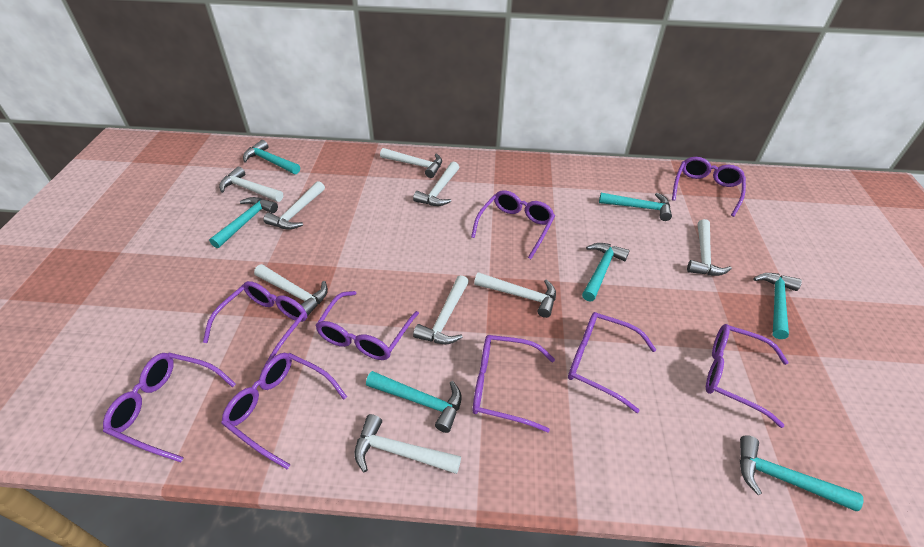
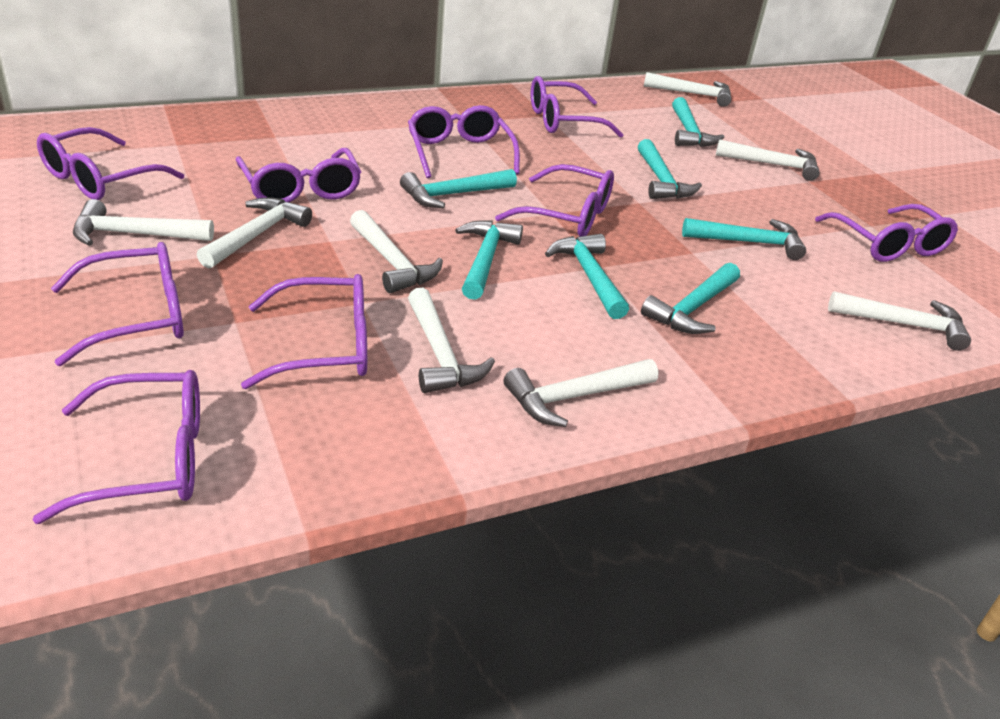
white hammer: [219,167,283,202] [254,264,328,316] [263,181,325,230] [354,414,461,474] [380,148,442,178] [413,162,459,206] [413,275,469,344] [474,272,556,318] [687,219,732,276] = 9 -> [73,199,214,246] [197,197,312,268] [350,210,443,293] [408,288,495,393] [504,359,658,427] [644,72,731,107] [716,139,820,181] [828,291,971,351] = 8

